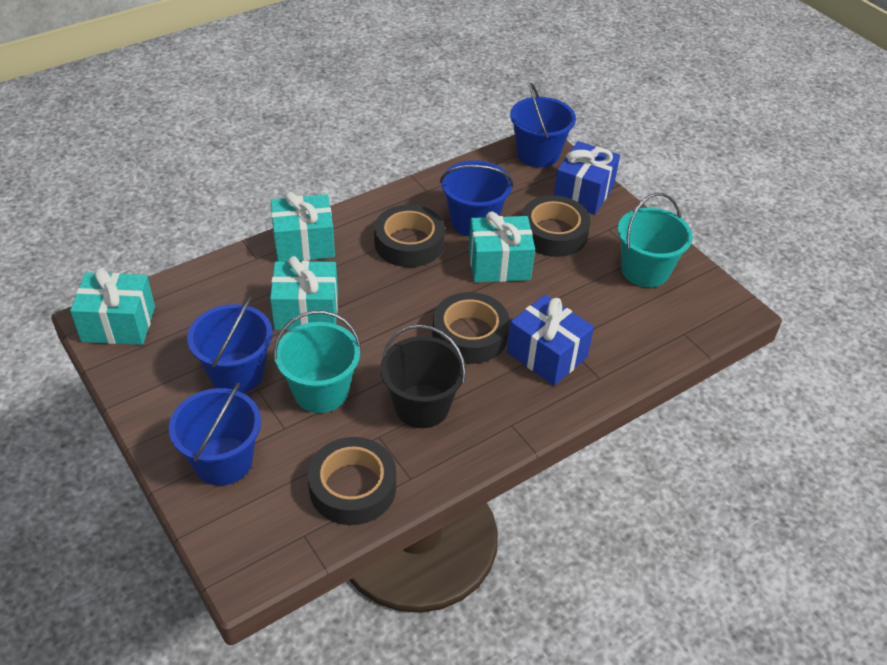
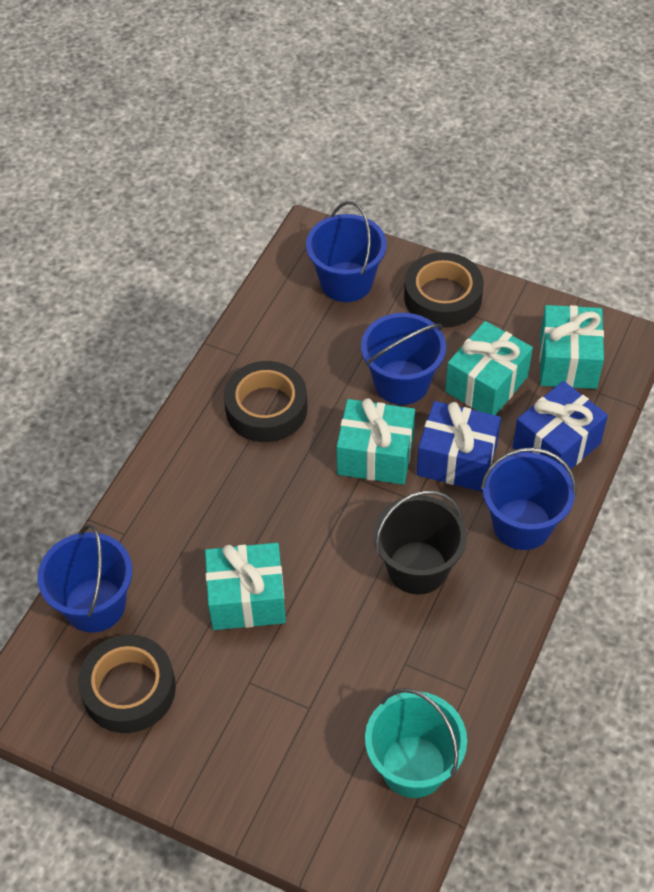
black tape: [308,437,396,525] [374,205,445,267] [432,292,510,364] [521,195,591,257] = 4 -> [78,635,176,733] [224,361,307,442] [404,252,484,328] = 3
turquoise bucket: [274,310,361,413] [618,193,693,287] = 2 -> [365,688,467,798] = 1

